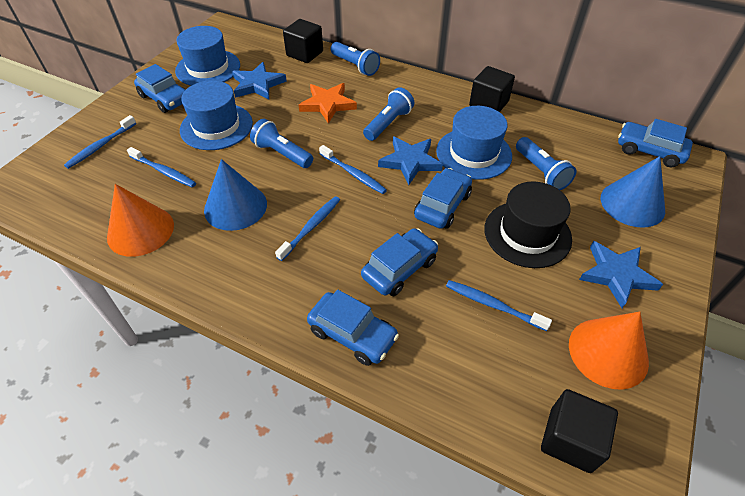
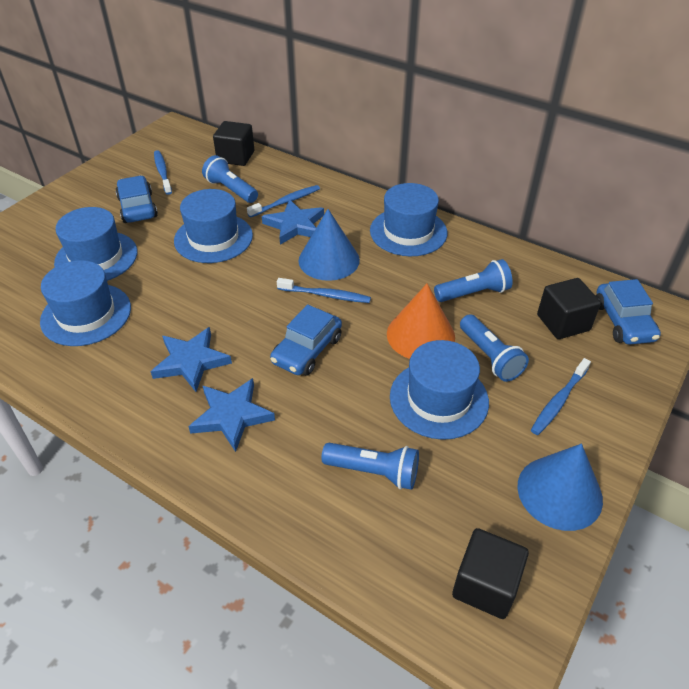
black hat: [484,182,572,268] = 1 -> none = 0
blue car: [134,64,186,113] [307,290,399,366] [361,228,438,297] [414,168,472,229] [618,119,693,167] = 5 -> [116,176,158,223] [270,304,342,376] [596,279,661,345] = 3
blue hat: [175,26,240,86] [180,80,253,150] [436,106,512,180] = 3 -> [40,260,131,346] [54,207,137,281] [174,189,253,263] [370,183,447,256] [390,340,489,440] = 5
blue toothbrush: [64,115,136,169] [127,147,196,187] [275,196,340,261] [319,145,387,194] [446,280,552,331] = 5 -> [154,150,172,195] [247,185,320,218] [277,278,371,303] [531,358,591,435] = 4
orange cone: [107,184,174,257] [569,312,649,390] = 2 -> [387,284,455,359] = 1
orange star: [299,83,357,124] = 1 -> none = 0

